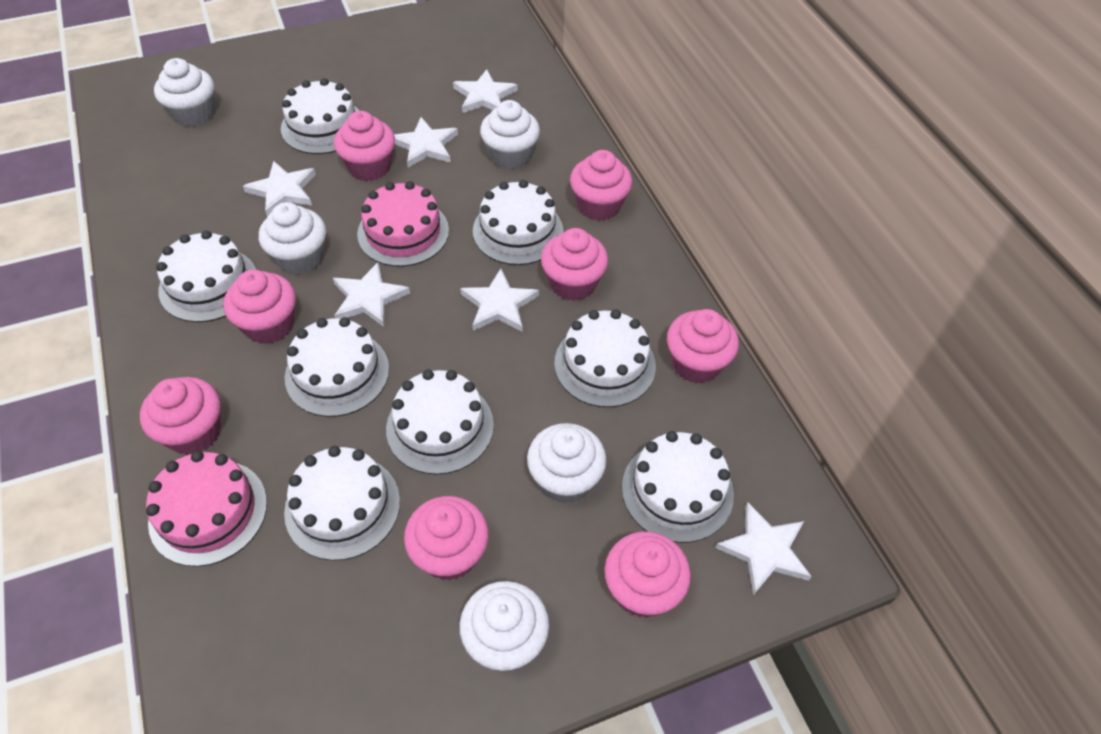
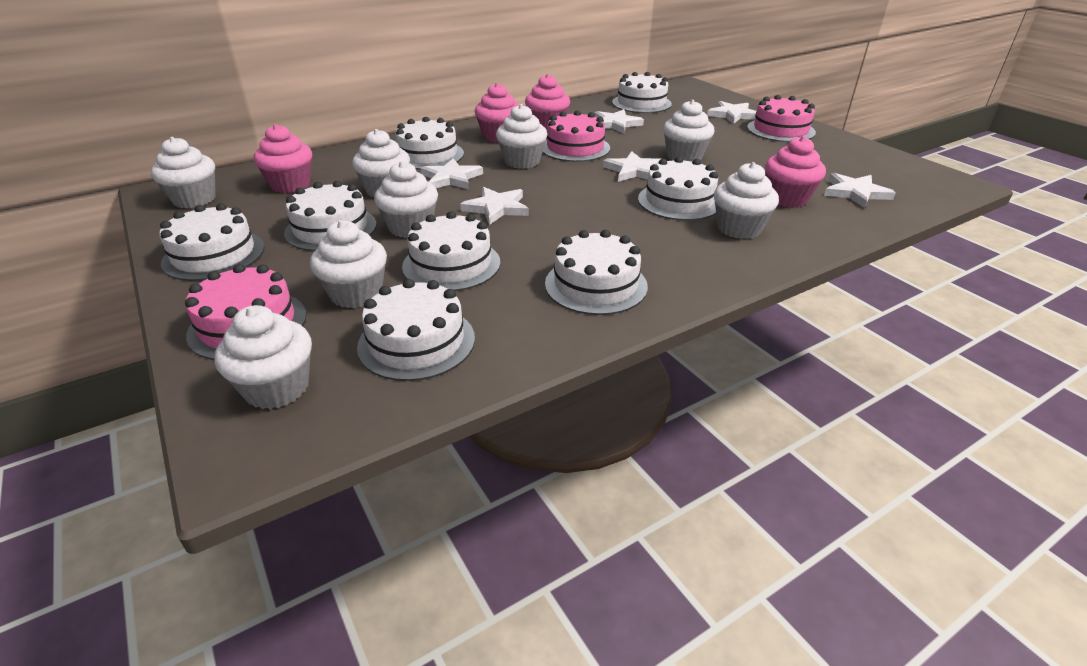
pink cake: [146,451,267,567] [357,181,449,267] = 2 -> [185,264,306,360] [542,110,610,162] [747,95,816,142] = 3
pink cupcake: [140,377,221,455] [223,269,296,344] [334,111,395,181] [404,496,489,581] [541,228,608,301] [570,150,632,221] [604,531,691,618] [667,309,739,384] = 8 -> [254,124,312,193] [475,83,519,143] [525,74,570,130] [765,136,826,208] = 4
white cupcake: [154,58,215,127] [259,202,326,275] [460,581,549,671] [480,100,540,170] [527,423,607,504] = 5 -> [151,137,216,208] [214,305,312,409] [310,220,387,308] [352,129,410,197] [374,161,438,238] [496,104,547,169] [663,100,714,161] [714,162,779,239] = 8

